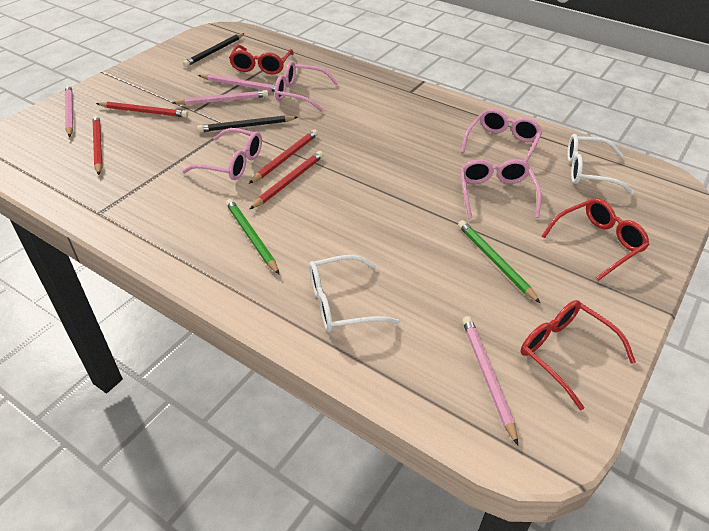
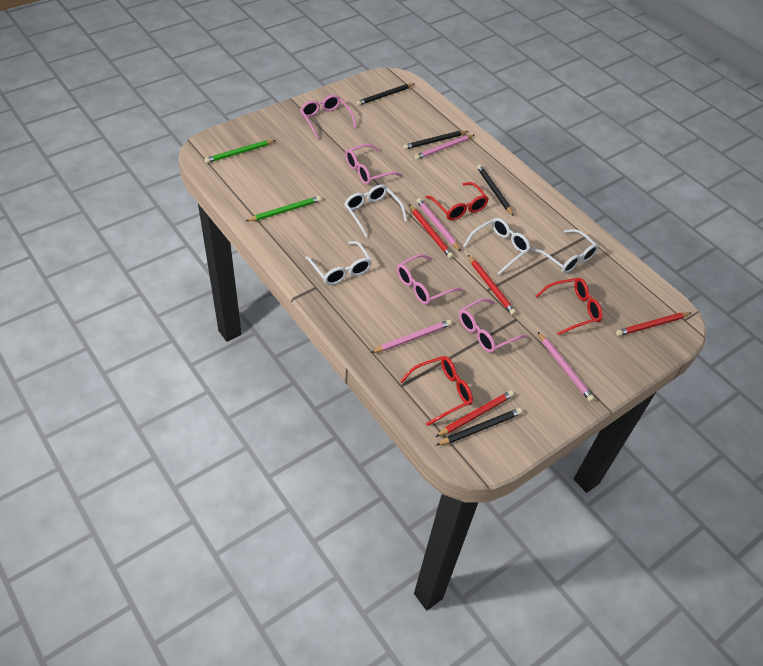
black pencil: [183,33,245,67] [197,115,298,132] = 2 -> [356,83,414,106] [403,131,468,150] [436,408,522,445] [477,164,514,216] = 4
white glasses: [309,255,400,332] [567,134,634,194] = 2 -> [305,241,372,285] [345,185,407,237] [463,218,531,275] [531,229,599,274] = 4

